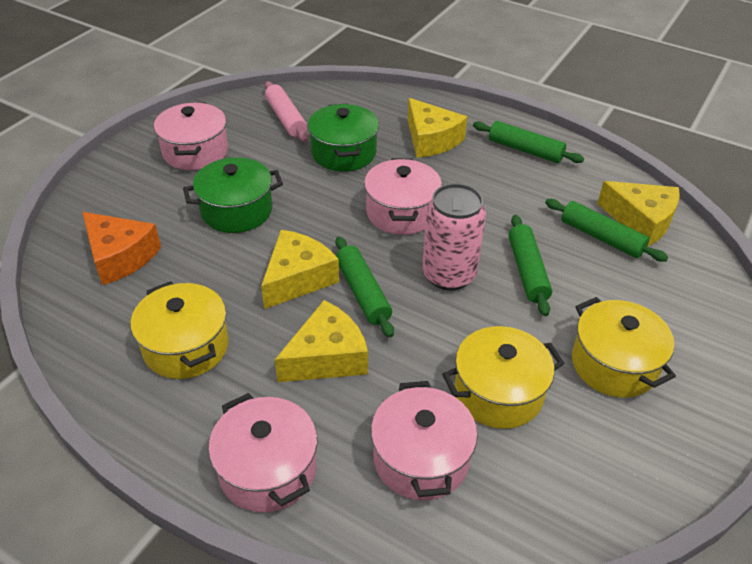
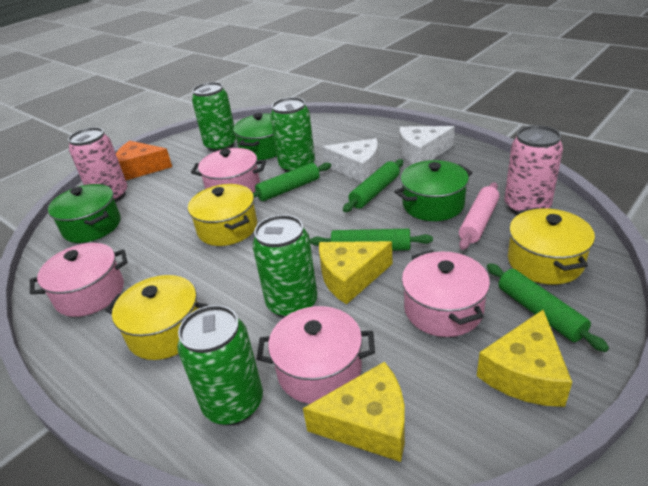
green can: none = 0 -> [177,305,263,425] [192,82,237,152] [252,215,317,318] [270,97,315,172] = 4
green pot: [183,157,283,233] [308,103,379,172] = 2 -> [48,184,121,243] [233,113,277,160] [395,160,473,221] = 3
pink can: [422,183,486,291] = 1 -> [68,127,128,202] [504,125,563,215] = 2
white cheese: none = 0 -> [322,138,379,183] [400,126,455,164] = 2
yellow cheese: [261,230,339,309] [275,300,368,382] [408,98,467,158] [597,181,680,247] = 4 -> [303,361,405,462] [319,241,392,305] [477,310,572,407] = 3

